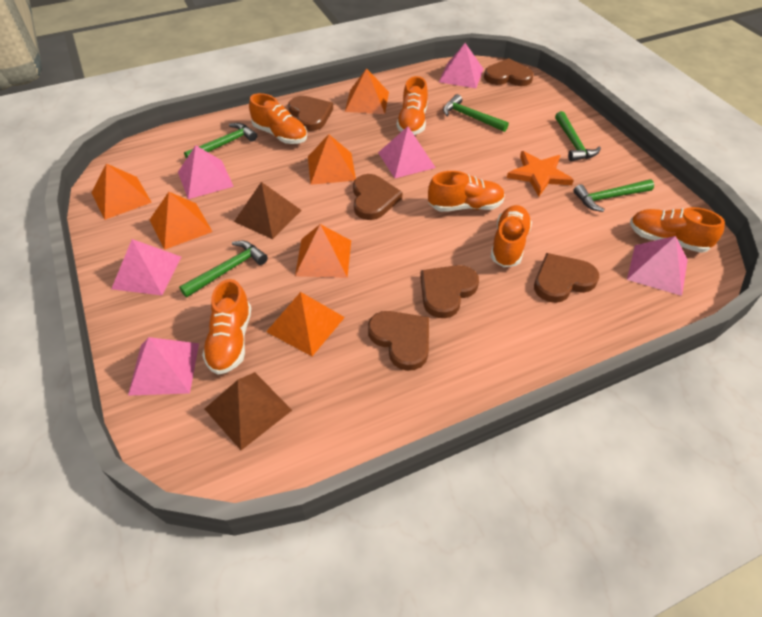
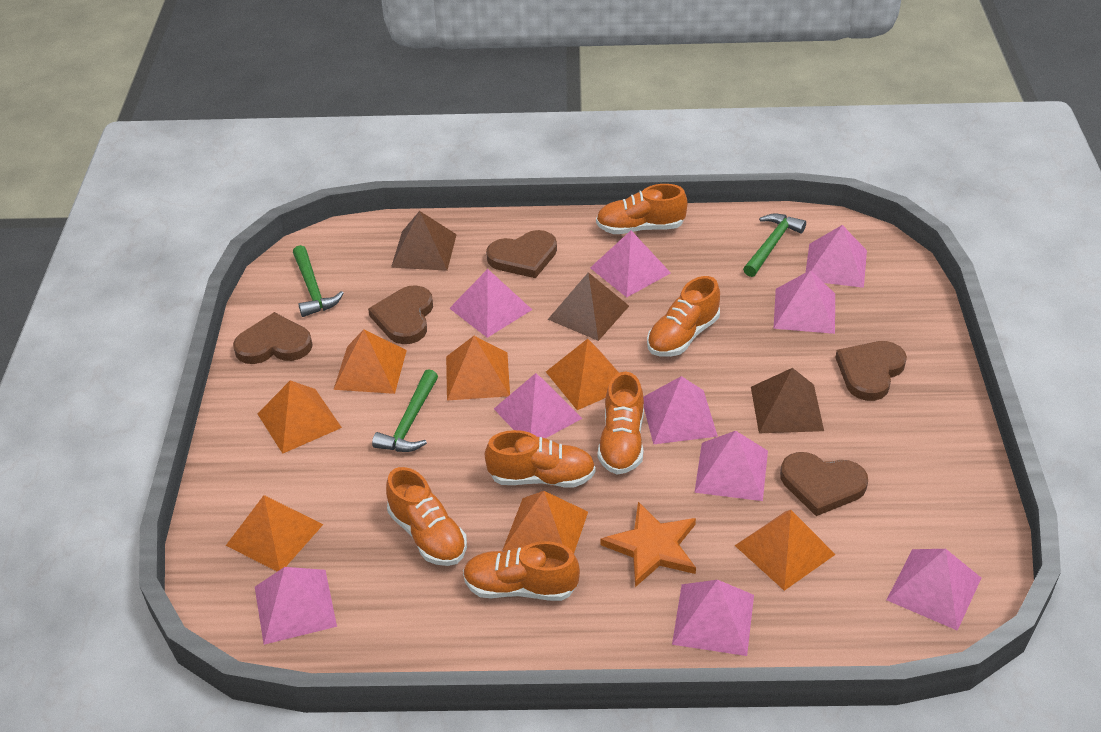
brown heart: [288,96,333,131] [353,174,403,220] [368,311,429,371] [420,265,479,318] [484,58,534,86] [534,253,599,303] = 6 -> [233,312,313,364] [368,285,433,344] [486,230,557,278] [780,452,868,516] [835,341,907,401] = 5
brown pyramid: [205,372,292,450] [234,182,302,239] = 2 -> [391,211,457,271] [547,272,629,341] [751,368,824,433] = 3
green hammer: [179,241,268,298] [184,123,257,159] [443,94,509,132] [555,111,601,161] [573,179,654,212] = 5 -> [293,245,344,317] [372,369,438,452] [743,214,806,277] = 3
orange pyramid: [91,163,152,220] [150,192,213,250] [266,292,345,356] [295,224,351,278] [308,134,356,185] [345,68,389,114] = 6 -> [226,495,323,572] [257,380,342,454] [333,329,407,394] [446,336,510,401] [502,491,588,553] [546,339,619,410] [735,510,836,591] = 7
pink pyramid: [111,239,181,295] [128,337,199,396] [178,145,234,199] [378,126,436,178] [439,43,484,88] [627,236,688,296] = 6 -> [255,567,337,645] [449,269,532,338] [494,373,583,438] [590,230,671,297] [643,376,718,444] [672,580,754,656] [694,431,768,501] [774,270,835,334] [806,225,867,288] [887,549,981,631] = 10

